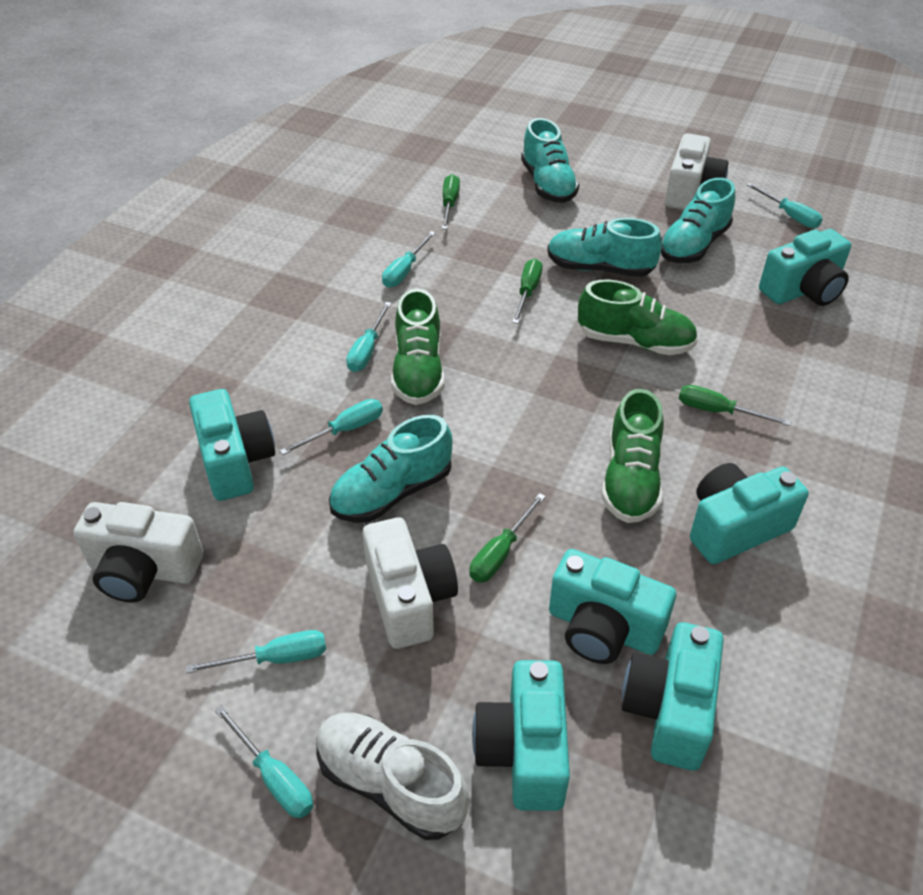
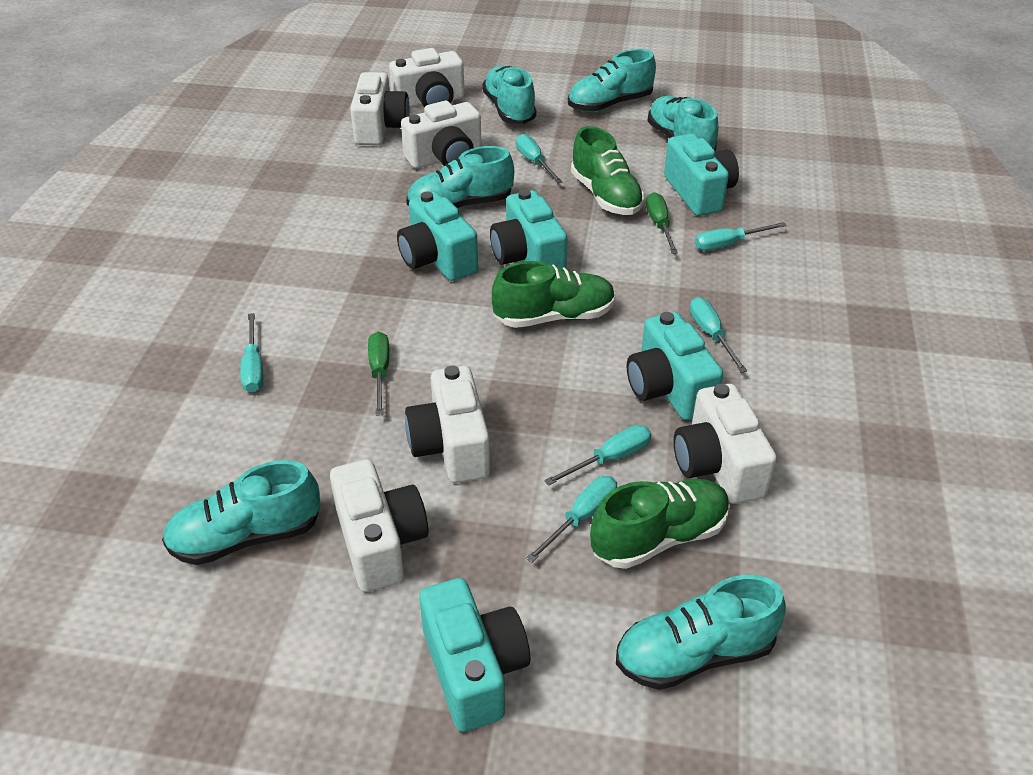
green screwdriver: [442,174,460,229] [470,493,546,582] [512,259,542,324] [679,385,791,426] = 4 -> [368,332,389,416] [646,192,678,254] = 2
turquoise camera: [189,389,275,501] [472,660,570,811] [549,549,676,664] [621,622,724,771] [690,463,809,564] [759,229,851,306] = 6 -> [397,191,478,281] [419,578,530,732] [490,189,567,268] [627,312,723,420] [664,134,739,216] = 5
turquoise shoe: [329,415,452,523] [521,118,579,203] [547,218,662,277] [661,178,735,263] = 4 -> [162,460,320,565] [406,146,514,208] [482,65,537,124] [568,49,656,112] [616,575,786,690] [647,96,718,151] = 6
white camera: [73,502,203,603] [362,517,458,649] [665,133,729,210] = 3 -> [330,459,429,592] [350,72,410,145] [389,48,465,108] [401,101,482,169] [405,365,490,483] [674,384,777,504] = 6
white shoe: [316,713,469,840] = 1 -> none = 0

